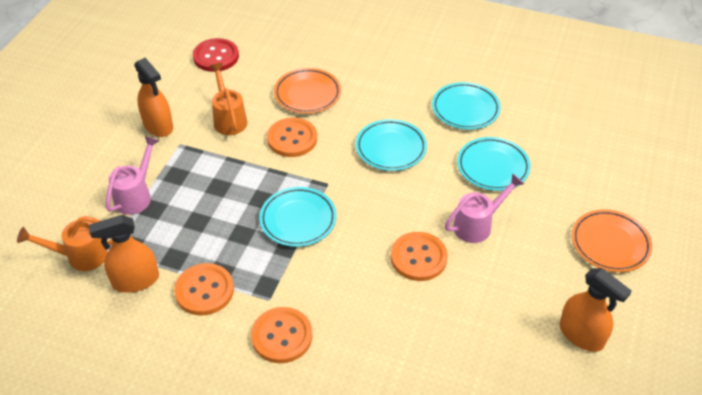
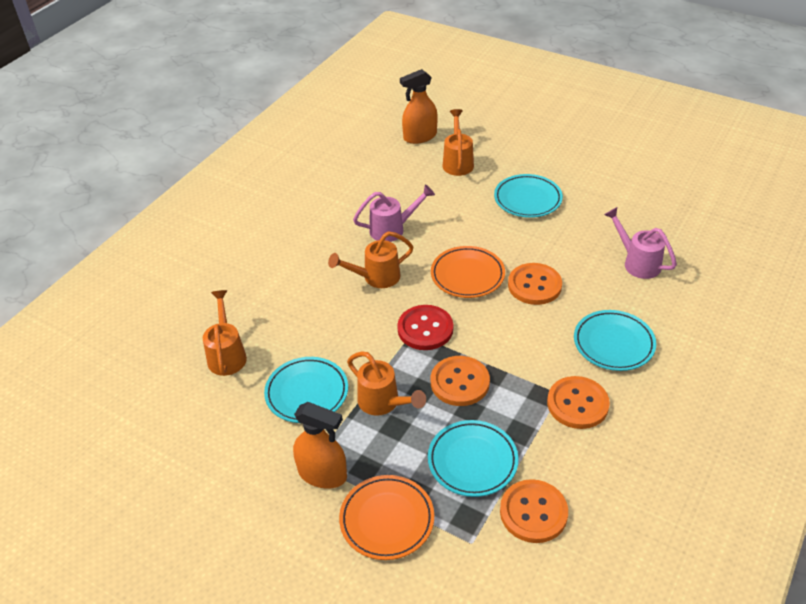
orange spray bottle: [89,215,159,293] [134,58,173,137] [559,268,632,352] = 3 -> [293,402,347,489] [400,69,437,144] = 2
orange watering can: [17,216,113,271] [209,63,248,135] = 2 -> [203,290,247,376] [328,231,414,288] [347,351,426,416] [442,109,474,176] = 4

